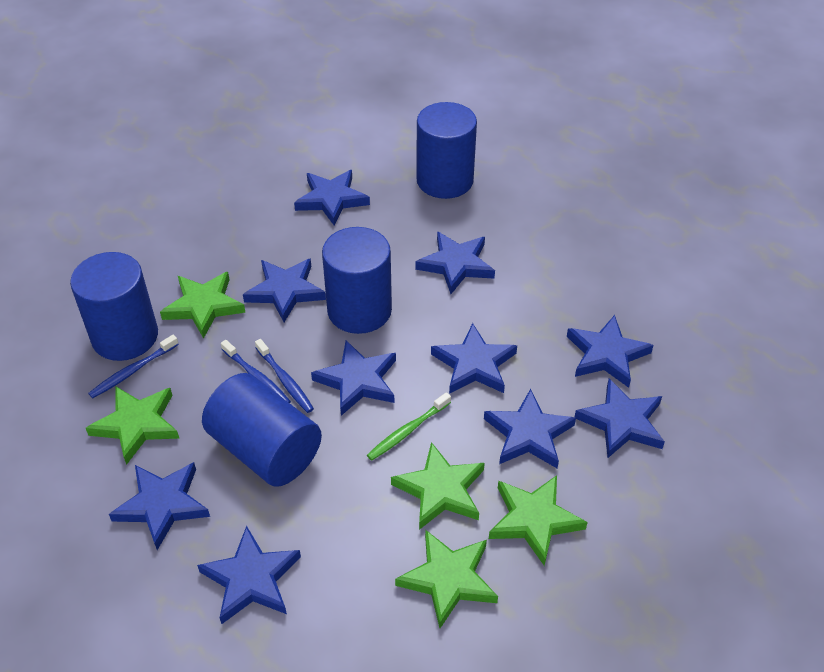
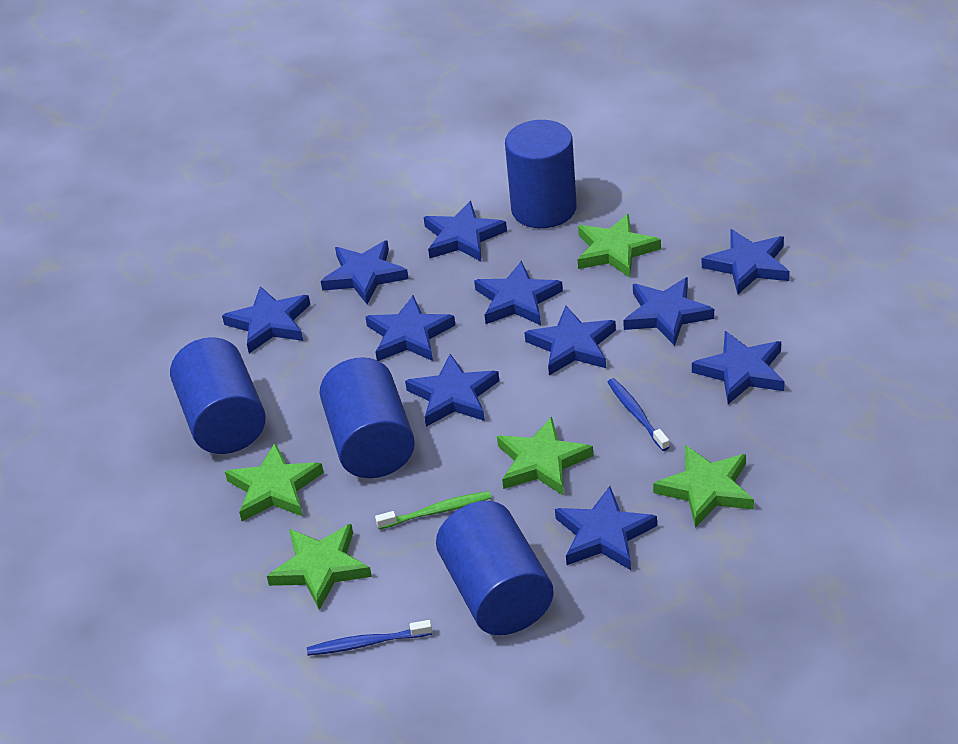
blue star: [109,462,210,550] [197,526,301,624] [243,258,326,322] [294,170,370,226] [311,340,396,416] [415,231,495,294] [431,323,517,394] [484,389,576,468] [567,315,654,388] [575,379,665,458] = 10 -> [222,286,310,353] [321,240,409,305] [365,295,455,361] [405,354,499,427] [424,201,507,261] [474,261,563,325] [524,306,616,375] [555,486,657,570] [623,277,714,346] [692,331,785,404] [702,229,790,294] = 11
blue toothbrush: [88,335,179,398] [221,340,291,403] [255,339,314,413] = 3 -> [307,620,432,656] [608,378,670,451] = 2

